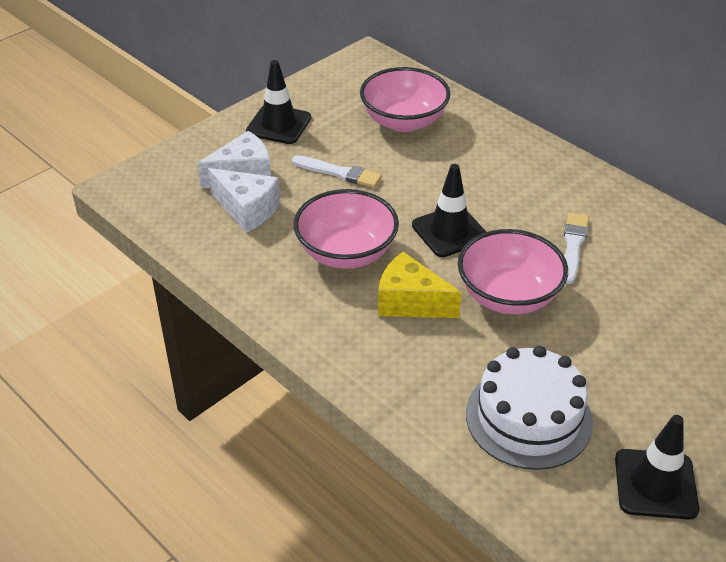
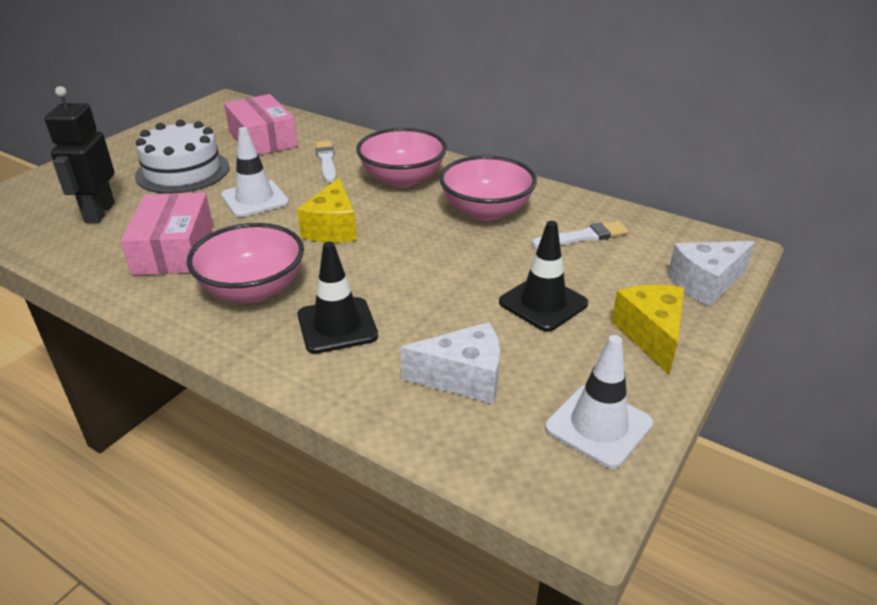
black robot: none = 0 -> [45,86,115,223] = 1
black traffic cone: [246,60,311,144] [412,164,486,257] [615,415,699,520] = 3 -> [298,241,378,354] [499,221,588,332] = 2
pink box: none = 0 -> [120,193,213,275] [224,94,298,155] = 2
white traffic cone: none = 0 -> [221,127,289,217] [545,335,653,469] = 2
yellow cheese: [378,252,462,318] = 1 -> [297,178,357,243] [611,285,684,375] = 2

